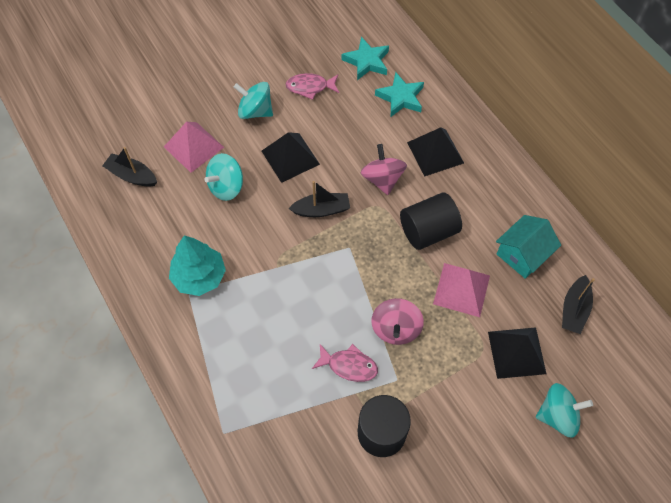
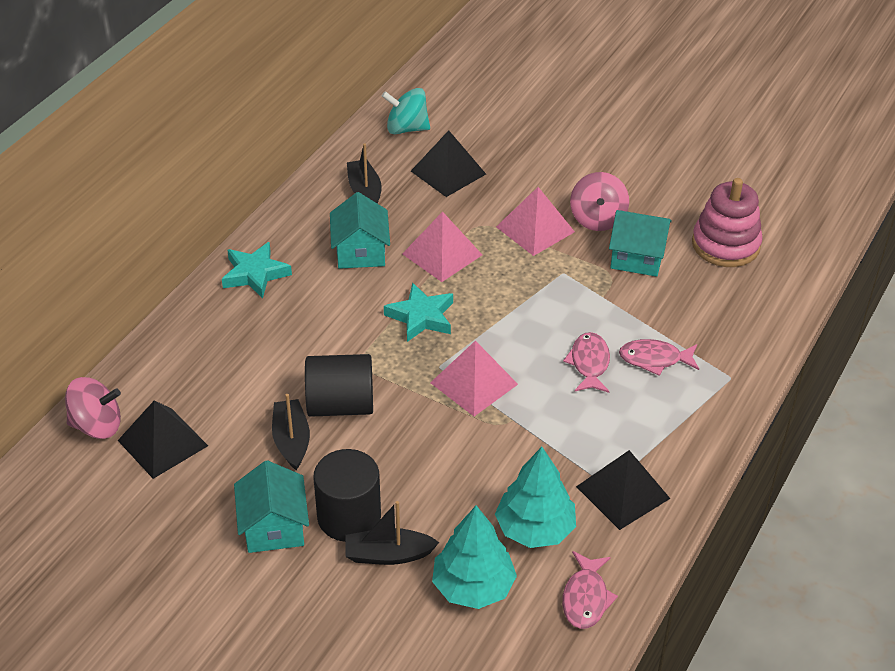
pink fish: [286,73,339,100] [312,344,378,382] = 2 -> [562,551,618,629] [563,332,610,393] [619,339,699,376] = 3
pink pyramid: [164,122,224,173] [433,263,490,317] = 2 -> [402,212,482,282] [430,341,518,416] [496,187,575,256] = 3
pink stacking toy: none = 0 -> [692,178,763,267] = 1
turquoise house: [496,215,561,279] = 1 -> [234,460,309,553] [330,192,390,269] [609,210,672,277] = 3
turquoise spinning top: [204,153,243,201] [234,82,273,119] [536,383,593,438] = 3 -> [382,88,430,134] = 1
turquoise tree: [169,235,226,296] = 1 -> [432,505,517,609] [495,447,576,548] = 2

